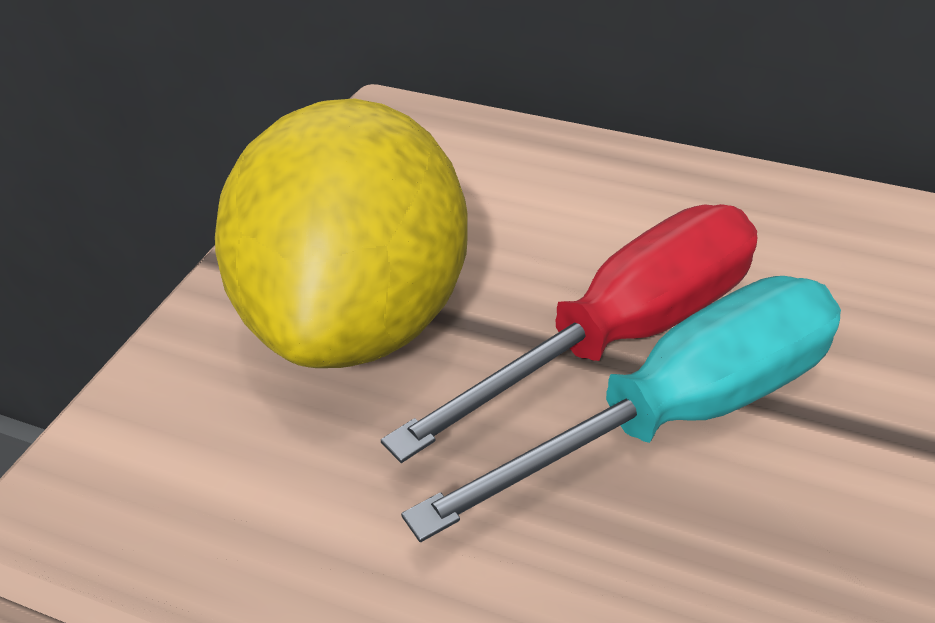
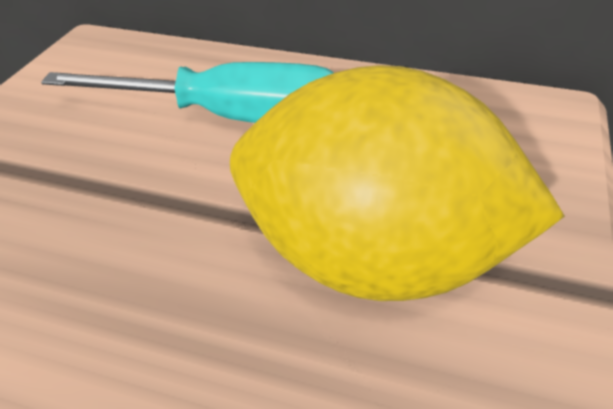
red screwdriver: [381,204,758,463] = 1 -> none = 0

